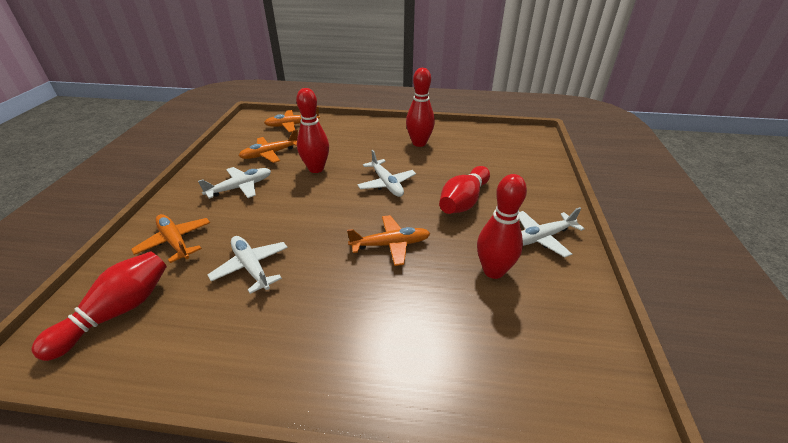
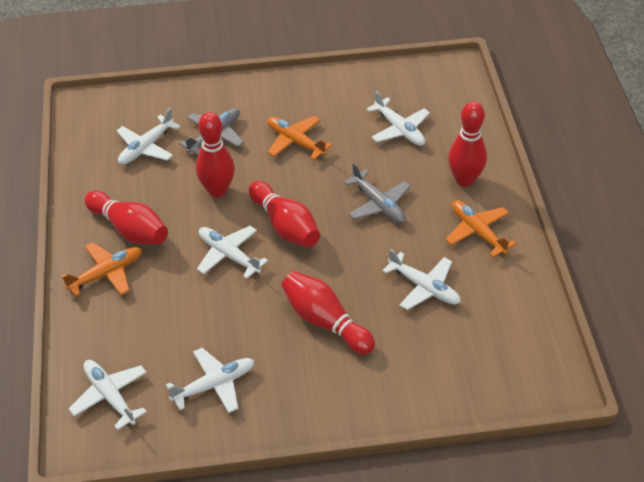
grey plane: none = 0 -> [179,108,244,155] [343,163,411,223] = 2
orange plane: [131,214,210,263] [239,130,298,163] [264,106,320,132] [347,215,430,266] = 4 -> [61,242,142,297] [267,116,332,160] [445,200,516,257] = 3
white plane: [198,167,271,199] [208,236,288,294] [357,150,416,197] [518,207,585,257] = 4 -> [69,360,147,430] [117,108,181,164] [166,348,254,413] [197,226,268,279] [367,90,430,146] [382,249,461,310] = 6

